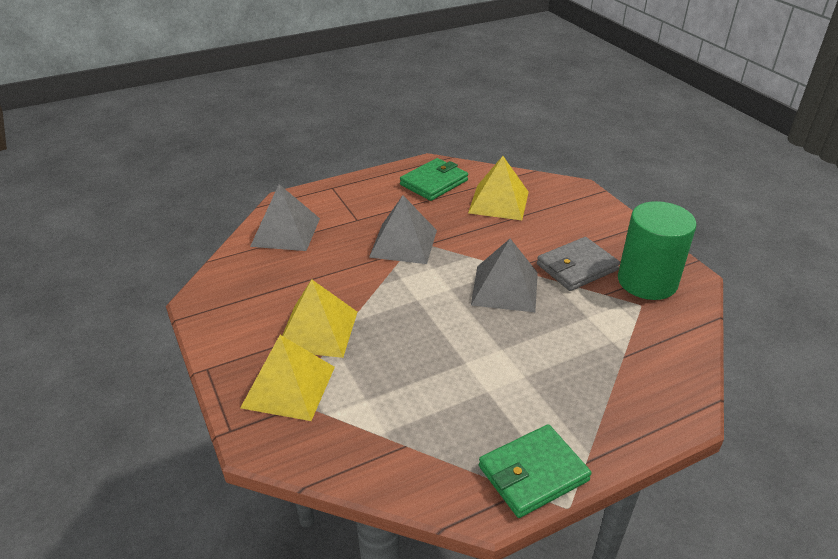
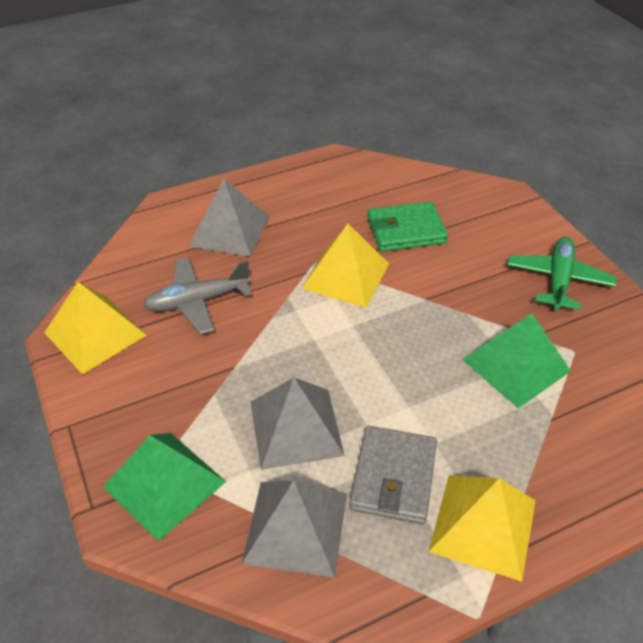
green cylinder: [618,201,697,300] = 1 -> none = 0
green plane: none = 0 -> [508,237,617,310] = 1
green pyramid: none = 0 -> [103,433,226,542] [462,313,571,408] = 2
green wallet: [400,158,468,201] [479,424,592,518] = 2 -> [367,201,448,252] = 1
grey plane: none = 0 -> [143,258,252,334] = 1

